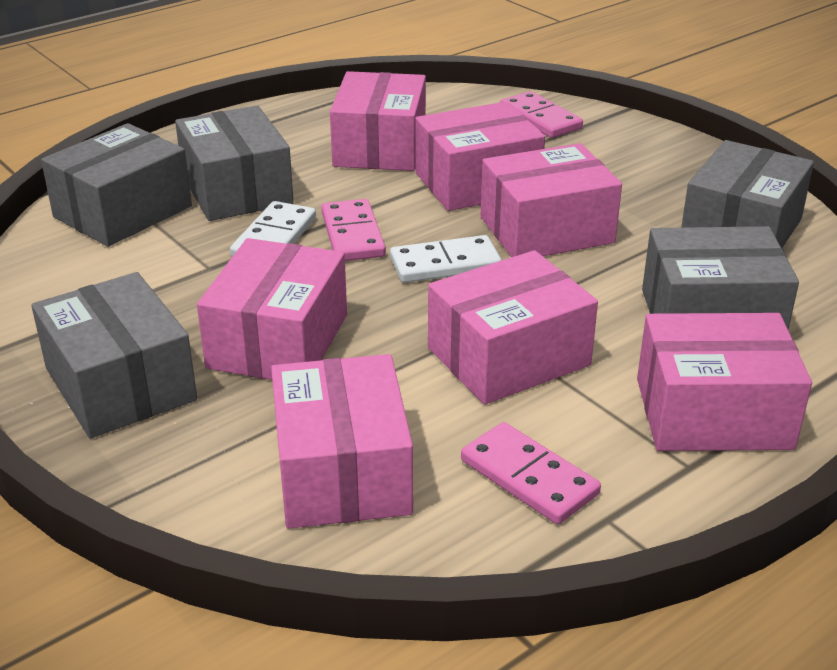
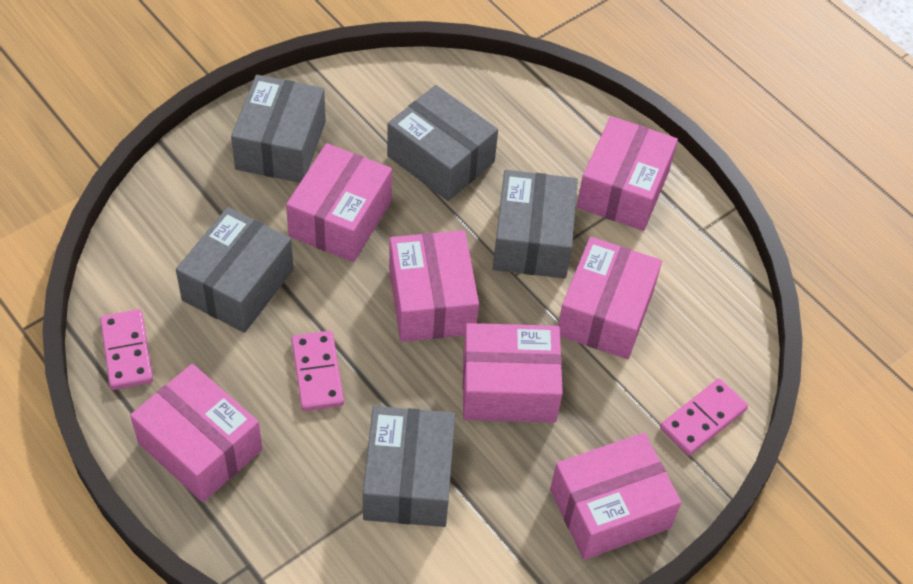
white domino: [230,201,316,257] [390,235,502,283] = 2 -> none = 0

